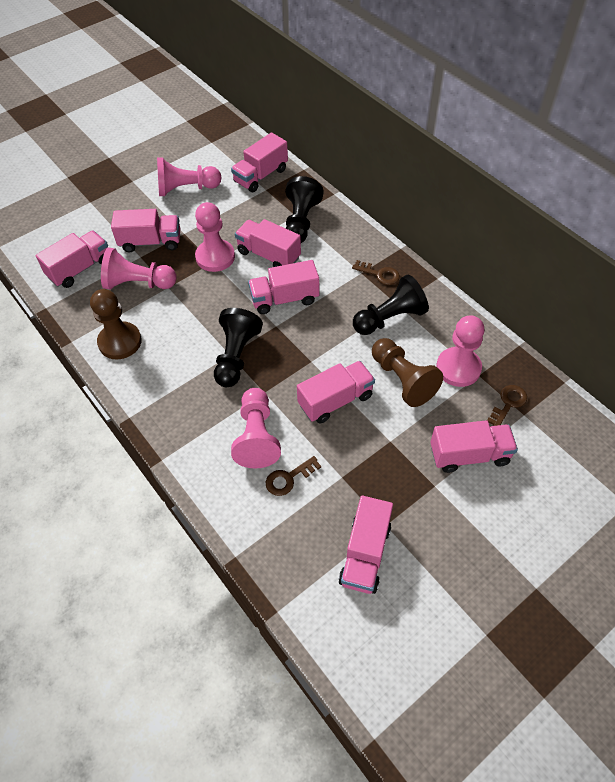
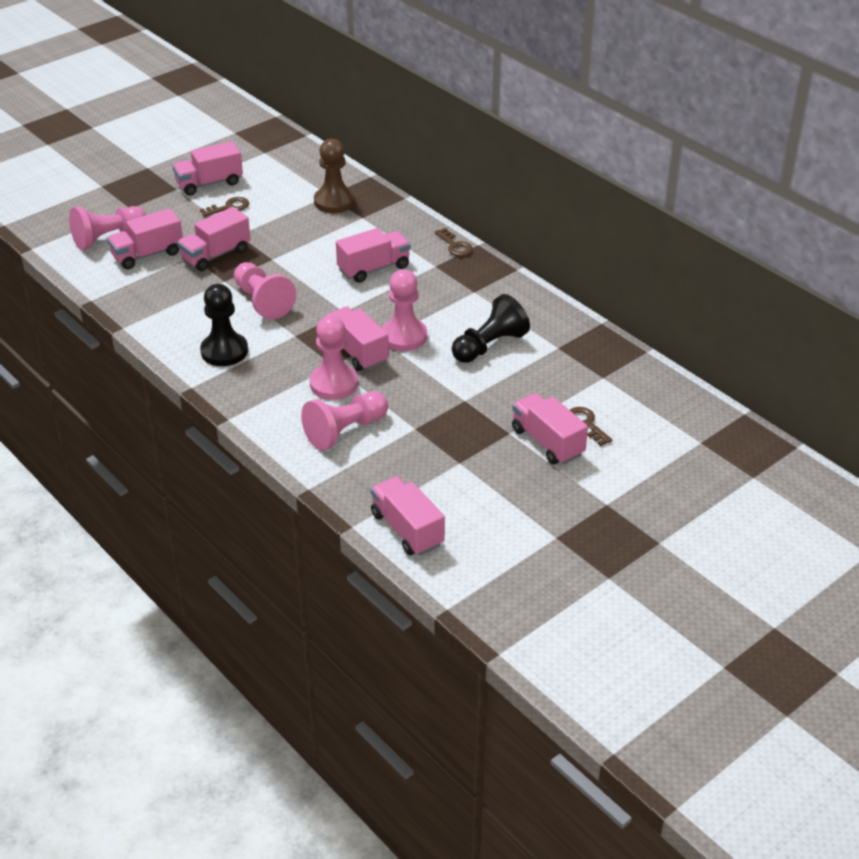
black pawn: [214,308,263,387] [285,176,324,243] [353,275,429,335] = 3 -> [200,284,248,366] [452,294,530,363] = 2
brown pawn: [90,289,142,359] [372,338,443,407] = 2 -> [314,139,355,213] = 1
pink truck: [35,231,108,288] [111,209,180,252] [231,132,288,192] [235,219,301,267] [248,260,319,314] [297,361,375,424] [339,496,393,594] [430,420,518,473] = 8 -> [107,208,183,270] [172,141,243,196] [177,207,251,271] [324,307,389,371] [336,228,410,283] [371,476,445,556] [512,393,588,465] = 7

